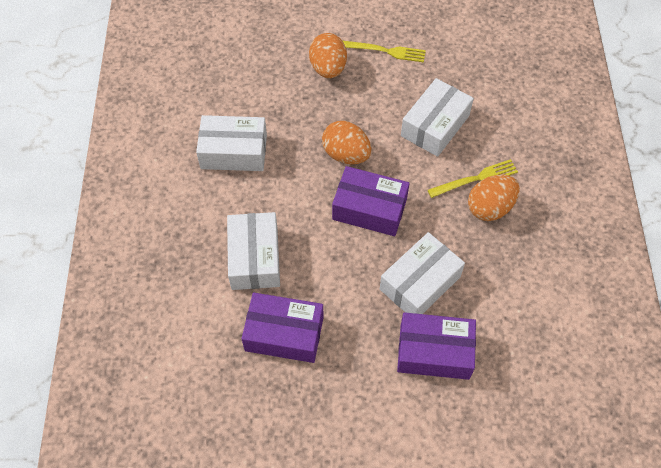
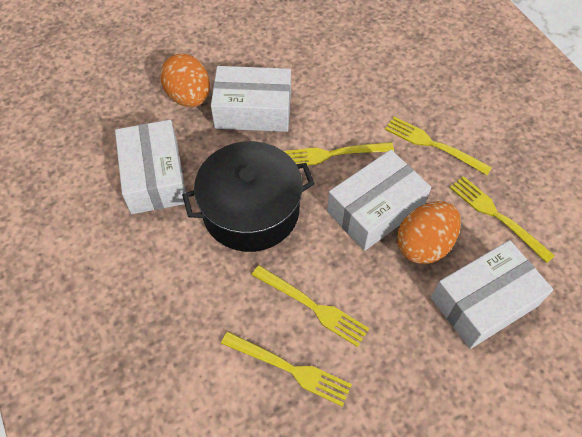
black pot: none = 0 -> [182,141,315,252] = 1
orange egg: [309,33,347,78] [322,121,371,164] [468,175,520,221] = 3 -> [160,54,210,107] [397,201,461,264] = 2
purple box: [241,292,324,363] [332,166,409,236] [397,312,476,380] = 3 -> none = 0
yellow fork: [343,41,426,63] [428,159,518,198] = 2 -> [221,331,352,407] [252,265,369,347] [284,142,394,165] [385,116,492,175] [450,176,555,263] = 5

